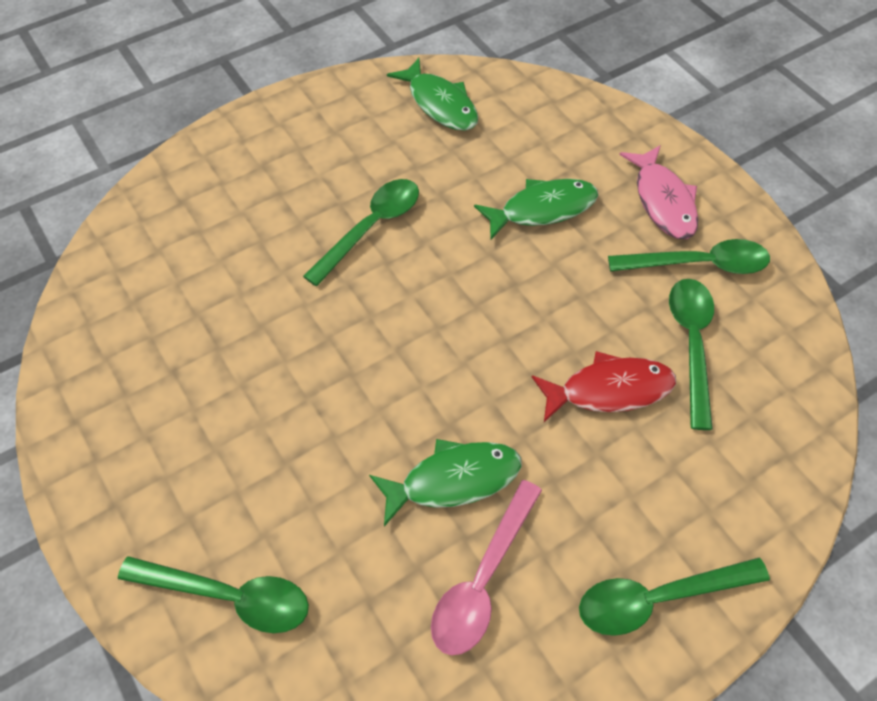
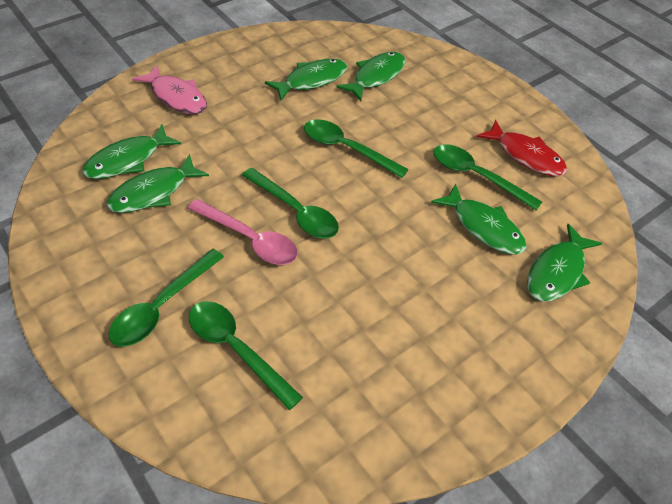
green fish: [369,439,522,527] [387,58,478,131] [474,179,598,240] = 3 -> [82,124,181,179] [106,154,209,213] [265,59,347,101] [337,52,406,101] [431,183,527,254] [527,224,602,301] = 6

